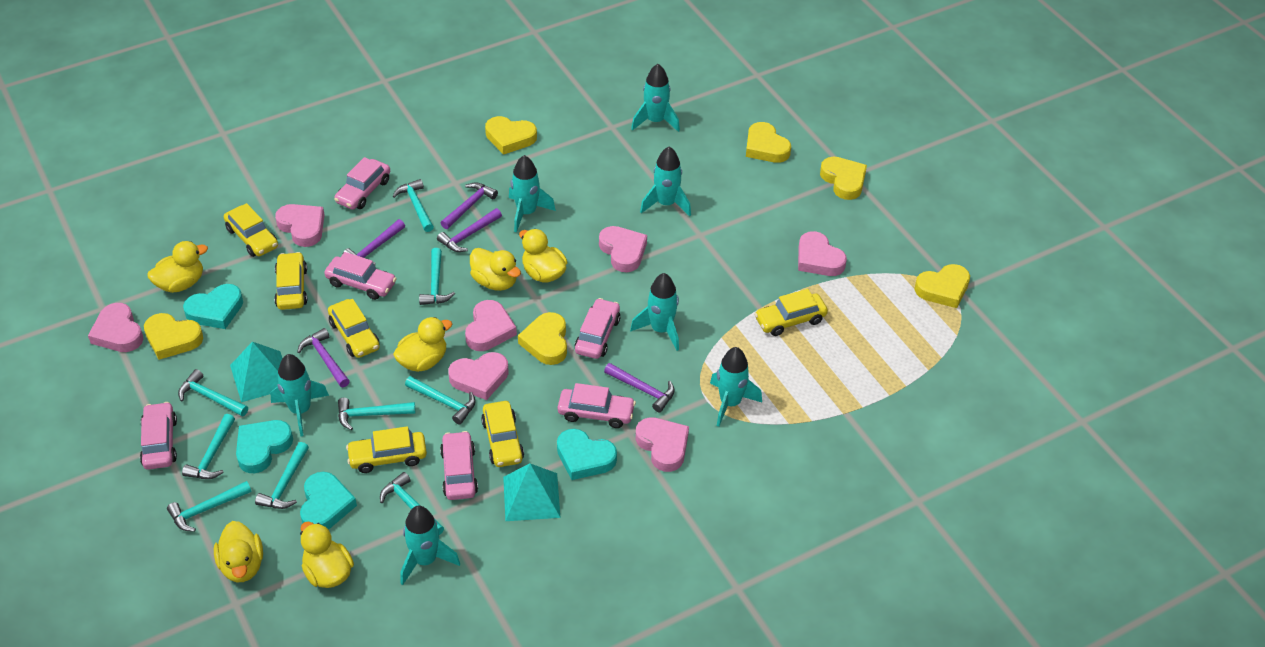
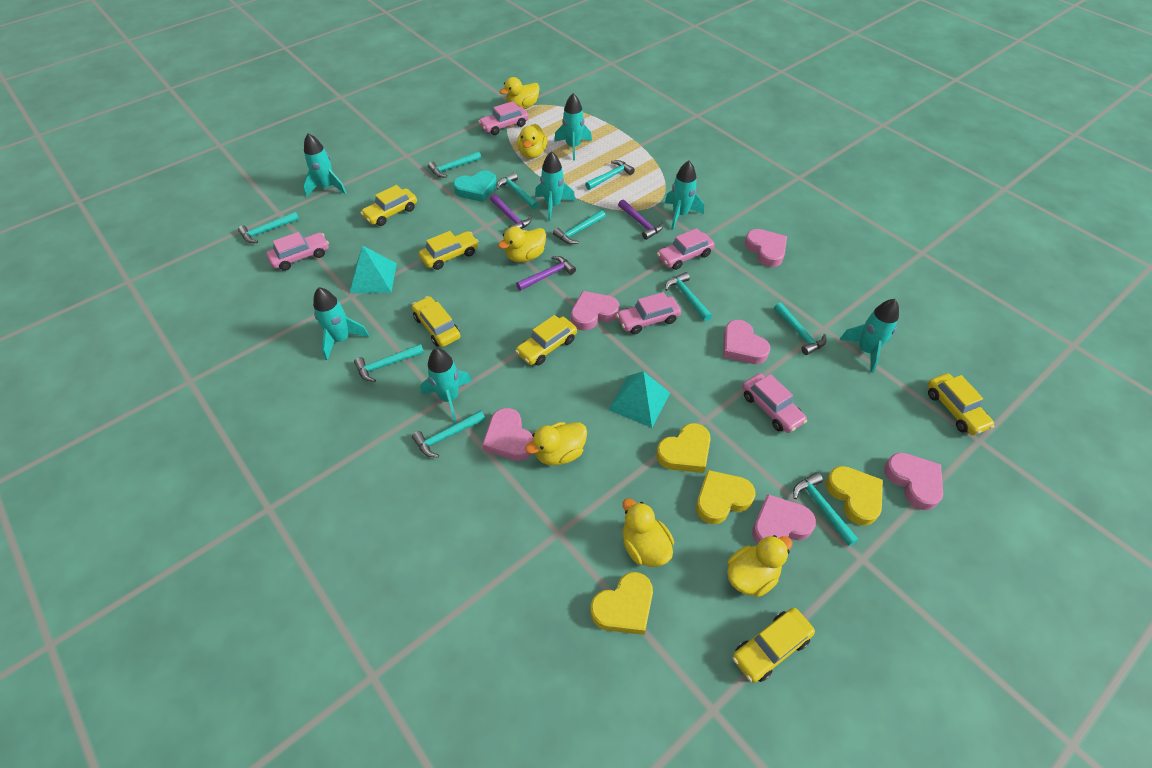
pink car: [140,402,177,470] [324,252,397,300] [334,157,390,210] [440,431,478,500] [558,383,636,428] [575,298,620,359] = 6 -> [266,232,329,271] [478,101,529,135] [616,292,681,334] [657,228,715,270] [742,373,807,433] = 5
pink heart: [88,303,143,352] [275,204,325,247] [448,352,509,400] [465,300,517,351] [599,226,647,272] [635,417,689,472] [798,231,847,276] = 7 -> [482,408,533,461] [571,291,620,331] [723,320,771,364] [745,229,787,267] [752,494,816,544] [884,453,943,510] = 6
purple hammer: [297,328,350,387] [342,219,405,265] [437,208,502,252] [441,182,498,229] [604,363,675,412] = 5 -> [490,194,532,229] [516,256,576,291] [618,200,663,240] = 3
turquoise hammer: [167,481,252,532] [178,369,248,417] [182,414,235,479] [255,442,309,509] [338,398,416,430] [380,472,444,535] [393,179,434,232] [405,376,476,425] [419,248,455,305] = 9 -> [238,212,299,243] [354,344,424,382] [412,410,485,457] [428,151,481,178] [497,172,539,209] [553,210,606,244] [585,160,635,190] [665,272,712,321] [774,303,827,355] [793,472,859,546] = 10
turquoise heart: [183,284,243,329] [236,420,293,473] [300,472,357,529] [557,429,617,480] = 4 -> [453,170,497,202] = 1
yellow heart: [144,313,203,360] [485,116,537,155] [518,312,567,365] [746,122,791,163] [820,157,867,200] [915,264,970,308] = 6 -> [590,572,653,635] [656,423,711,473] [696,470,756,524] [826,466,883,526] = 4

